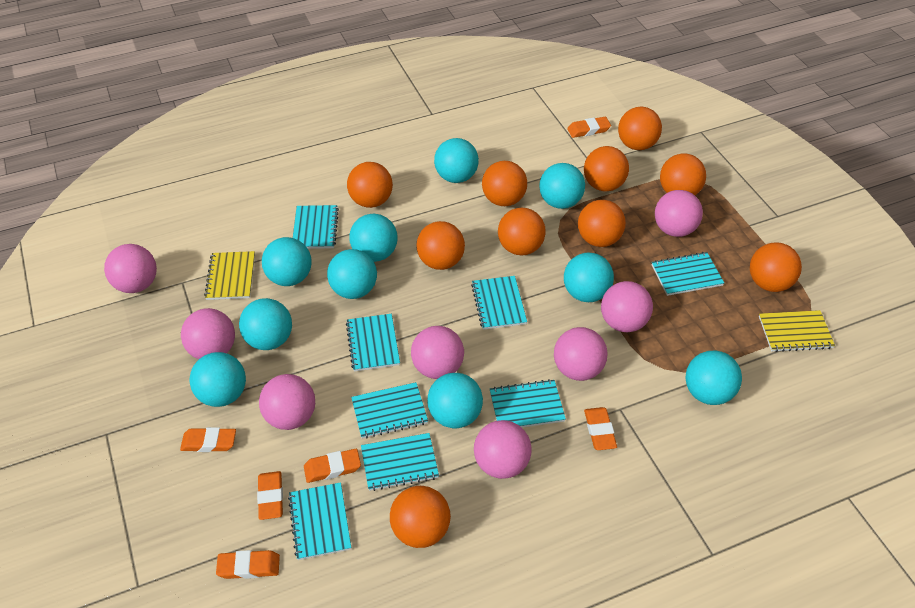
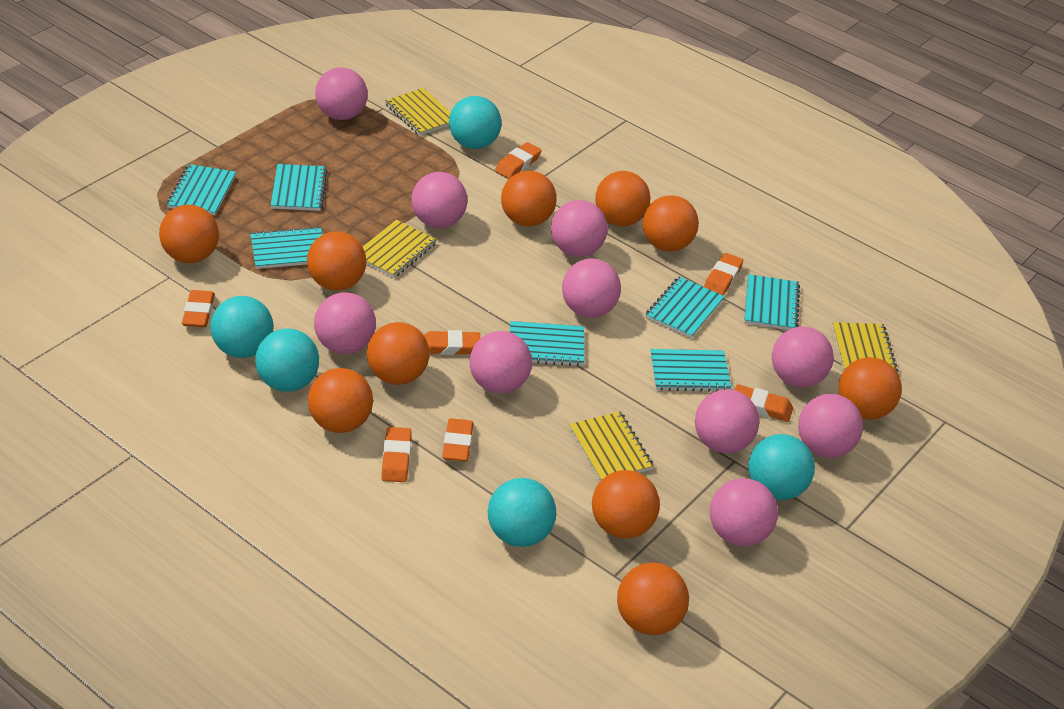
orange eraser: [180,427,236,452] [216,550,280,579] [257,471,283,520] [304,449,361,483] [567,117,611,138] [584,407,617,450] = 6 -> [182,290,215,327] [381,427,412,482] [424,330,480,355] [442,418,473,462] [495,142,542,179] [704,253,743,296] [735,384,793,422] = 7
pink ball: [104,244,157,293] [181,308,235,359] [259,374,315,430] [411,326,464,379] [474,420,532,479] [554,327,608,381] [601,281,653,332] [655,190,703,237] = 8 -> [314,292,376,354] [315,67,368,120] [412,172,467,228] [470,331,532,393] [551,200,607,257] [562,259,621,318] [695,390,759,453] [710,478,778,546] [772,326,833,388] [798,394,863,458] = 10
turquoise ball: [190,352,246,407] [239,298,292,350] [262,237,312,286] [327,249,377,299] [349,214,398,262] [427,373,483,428] [434,138,479,183] [539,163,585,209] [564,252,614,302] [686,351,742,405] = 10 -> [210,296,274,358] [255,329,319,392] [449,96,501,149] [488,478,556,547] [748,434,815,500] = 5
turquoise notebook: [288,482,351,560] [293,205,339,249] [346,314,400,371] [351,382,428,439] [361,433,439,491] [471,276,527,330] [490,379,566,427] [652,252,724,296] = 8 -> [166,164,236,215] [250,226,323,269] [271,164,327,211] [510,321,584,366] [646,276,725,338] [650,349,731,392] [744,274,800,330] = 7
yellow notebook: [204,251,255,300] [759,310,835,352] = 2 -> [363,220,437,278] [385,88,451,136] [569,412,654,481] [832,322,899,373] = 4

